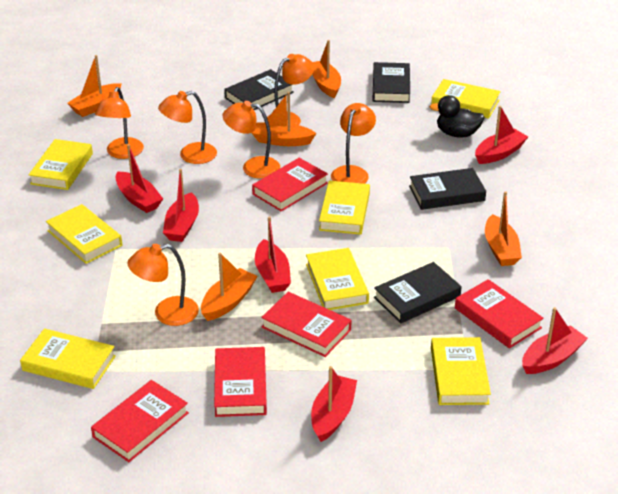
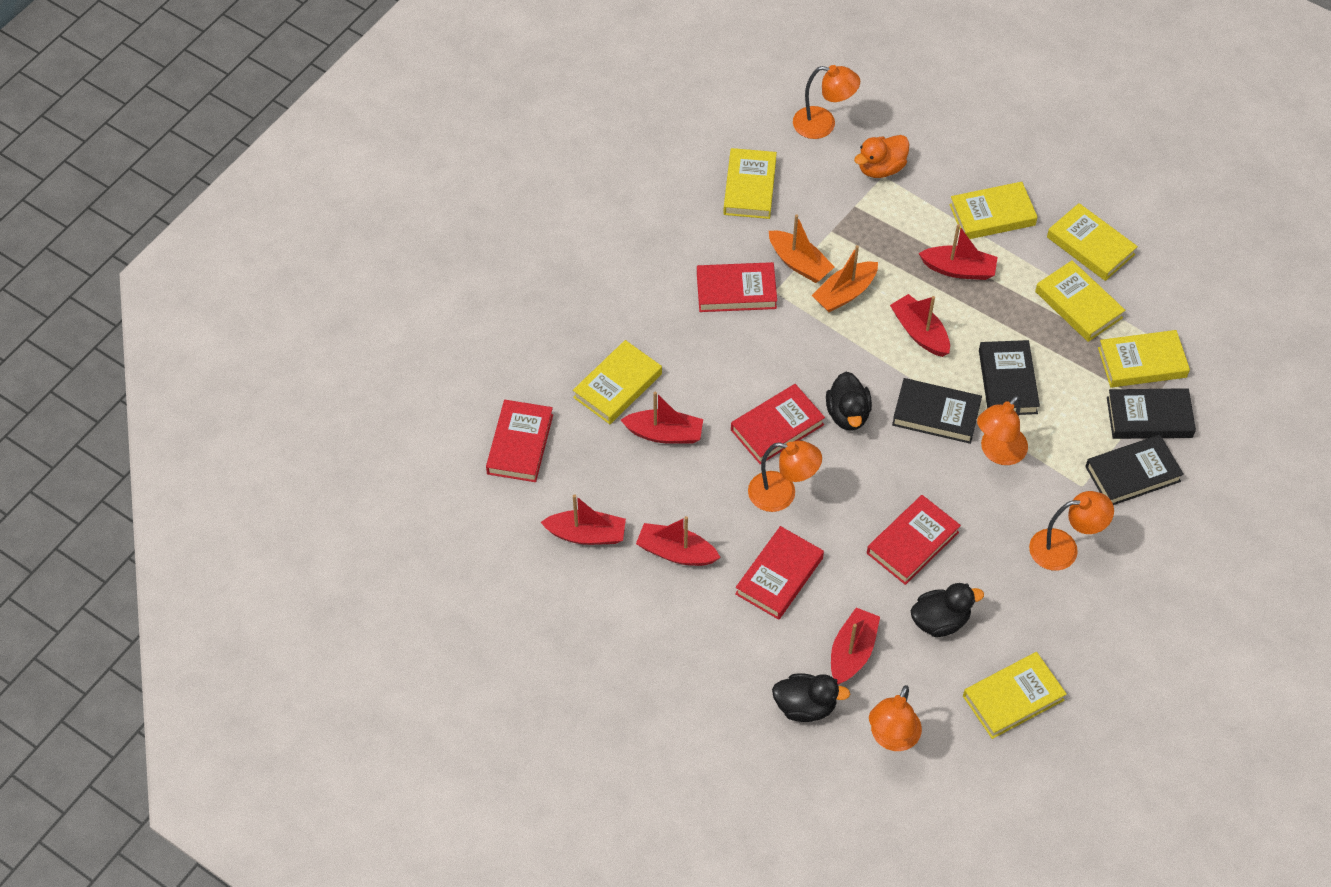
black duck: [429,95,485,138] = 1 -> [772,673,850,722] [826,372,872,431] [911,583,984,637] = 3
orange boat: [67,55,122,117] [201,253,258,321] [252,92,316,146] [312,40,341,98] [485,191,522,266] = 5 -> [769,214,834,283] [812,245,878,312] = 2
orange duck: none = 0 -> [854,135,909,178] = 1
orange lamp: [95,87,144,159] [127,244,199,326] [158,91,217,164] [222,101,280,179] [267,54,314,125] [331,103,376,184] = 6 -> [748,440,822,512] [793,65,860,139] [869,685,922,751] [977,396,1028,465] [1029,491,1114,571] = 5

